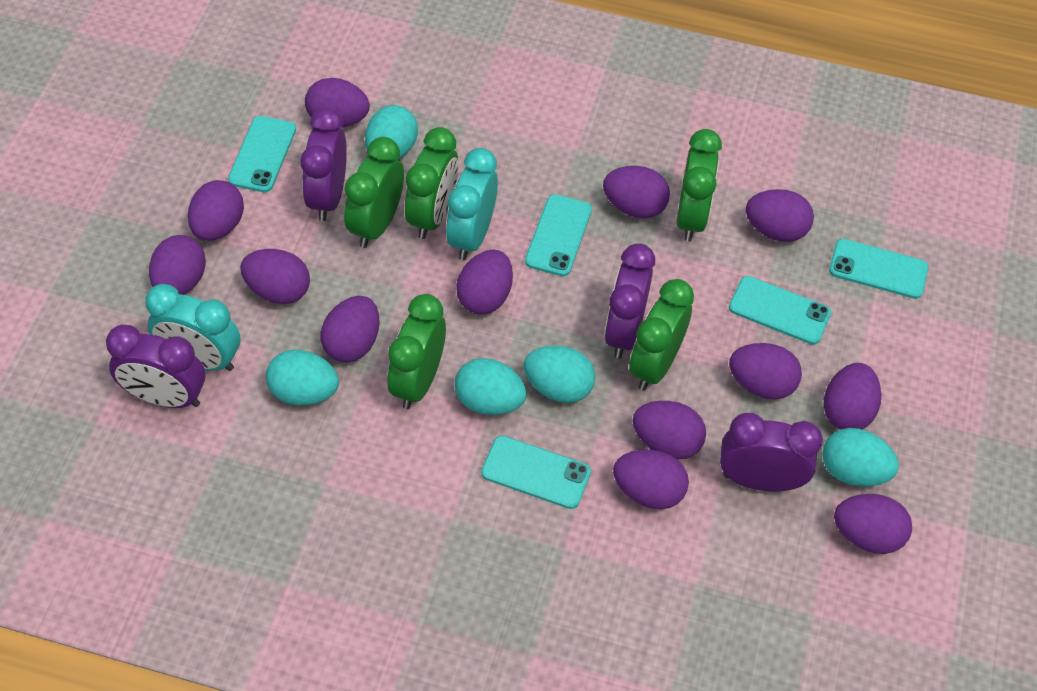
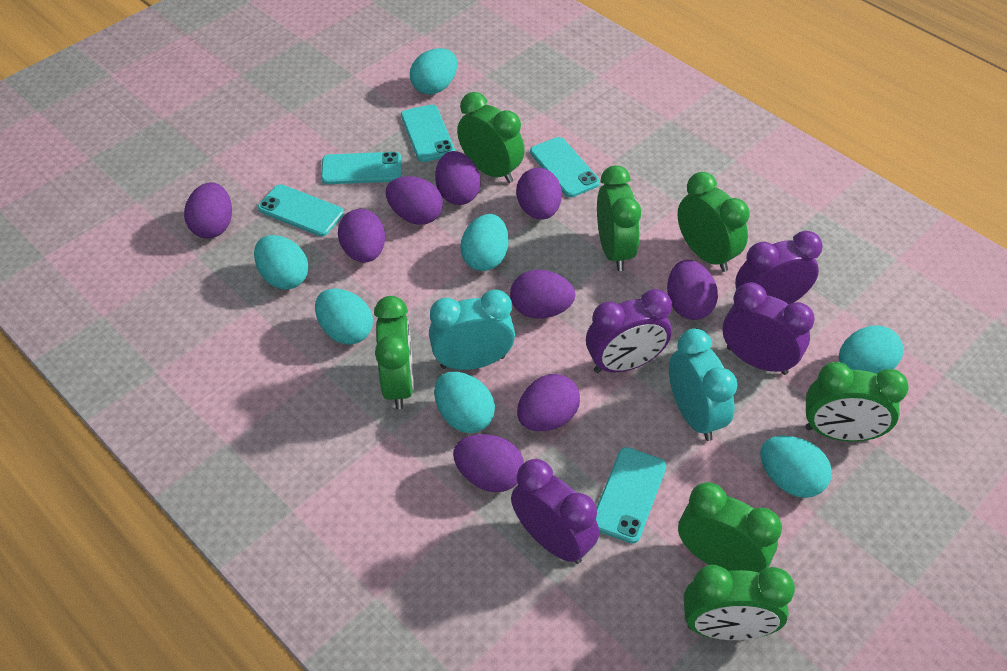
green clock: [344,137,404,248] [387,294,446,409] [405,127,459,239] [629,279,694,391] [676,129,722,242] = 5 -> [374,296,414,409] [457,92,525,183] [597,165,641,271] [677,172,749,272] [678,482,782,572] [684,565,795,640] [805,362,909,442] = 7
purple egg: [149,235,206,295] [188,180,244,241] [240,249,310,304] [305,78,370,127] [321,296,380,362] [456,249,513,315] [603,166,670,218] [613,449,689,509] [633,401,706,460] [729,343,802,400] [746,189,814,242] [824,363,881,430] [834,494,912,554] = 13 -> [184,182,232,239] [338,209,385,263] [386,176,443,225] [435,151,480,205] [453,434,524,492] [510,270,575,319] [516,168,562,220] [517,374,580,431] [667,260,718,320] = 9
turquoise egg: [266,350,339,405] [365,105,418,159] [455,358,527,415] [524,346,596,403] [822,428,899,487] = 5 -> [254,235,309,289] [315,288,373,345] [410,48,457,95] [434,372,495,433] [460,214,509,271] [760,436,832,498] [839,325,903,374] = 7

